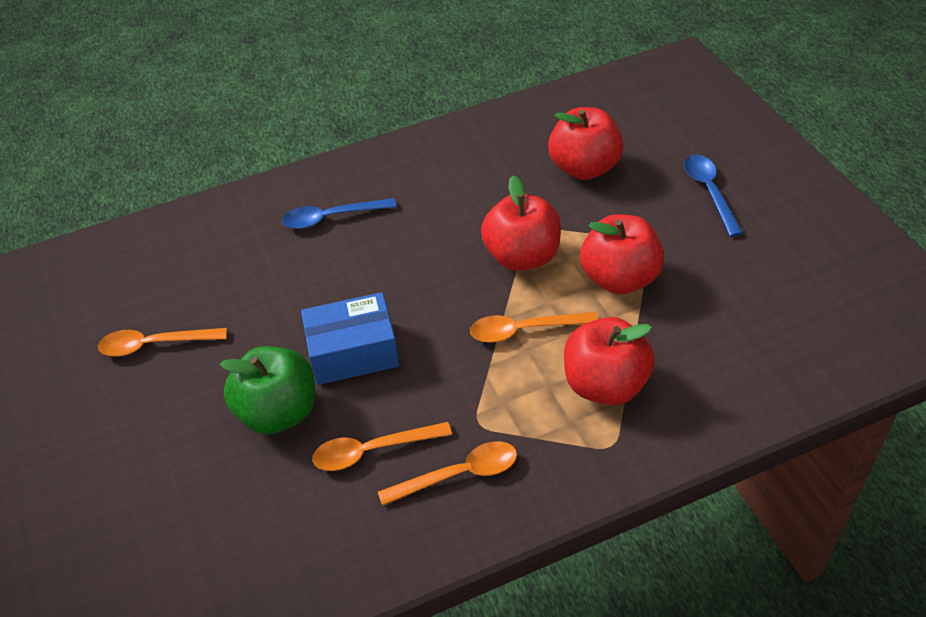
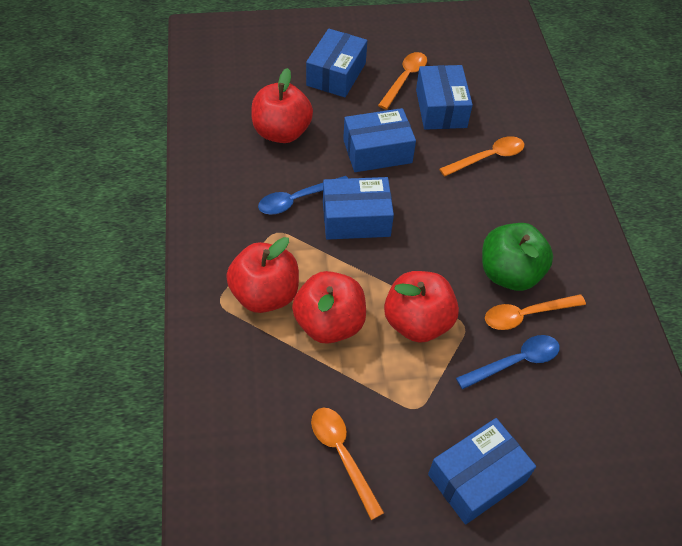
blue box: [301,292,400,385] = 1 -> [306,29,367,97] [323,177,394,240] [343,108,416,172] [416,65,473,130] [428,418,536,525] = 5

